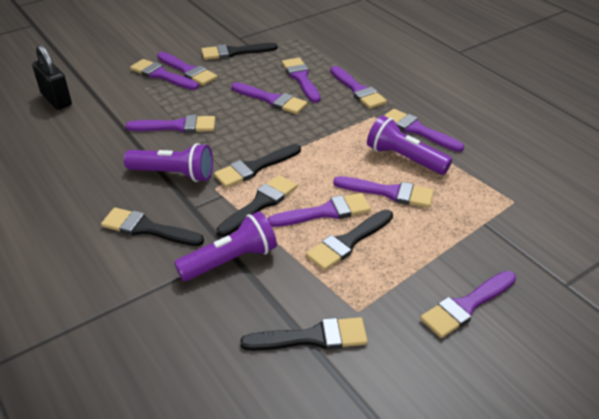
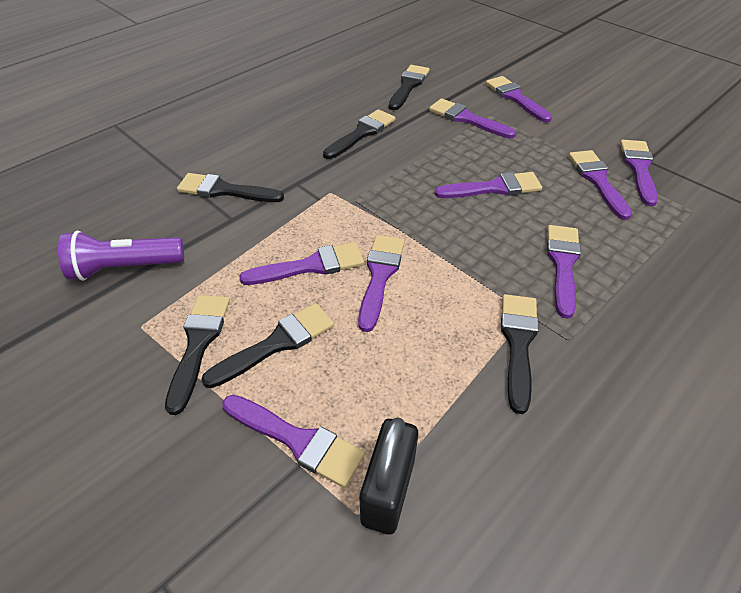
purple brush: [125,115,215,133] [130,59,199,90] [157,52,218,86] [231,82,307,114] [267,193,371,227] [282,58,321,103] [330,66,387,109] [333,176,434,208] [384,109,464,152] [420,271,516,338] = 10 -> [223,395,365,488] [239,242,364,285] [358,235,405,332] [429,98,516,139] [434,172,542,198] [486,76,552,123] [547,225,581,319] [569,150,632,220] [620,140,658,206] = 9
purple flashlight: [124,143,213,182] [174,211,277,281] [367,115,452,175] = 3 -> [58,231,184,281] = 1

